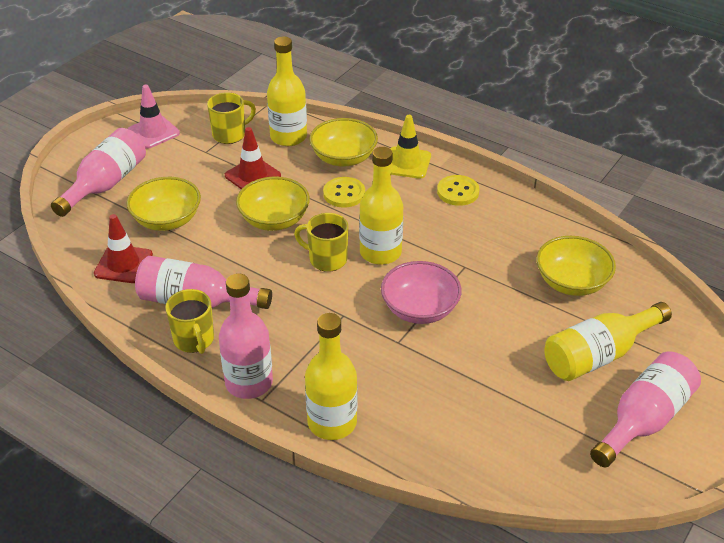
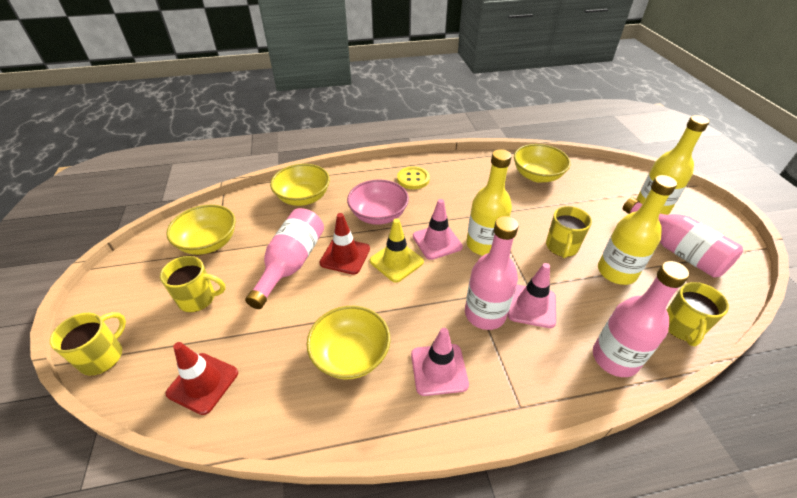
pink traffic cone: [127,85,180,149] = 1 -> [411,328,469,396] [413,199,463,260] [508,263,556,328] = 3
yellow bottle: [267,36,307,146] [305,313,357,440] [359,147,403,265] [544,302,672,381] = 4 -> [466,149,512,255] [598,175,677,285] [637,115,709,215] = 3
yellow button: [323,177,365,208] [437,175,479,206] = 2 -> [397,166,430,189] = 1
yellow mug: [165,289,214,354] [207,92,256,144] [294,213,348,272] = 3 -> [50,312,126,376] [160,256,226,312] [546,206,592,258] [667,282,729,346] = 4

